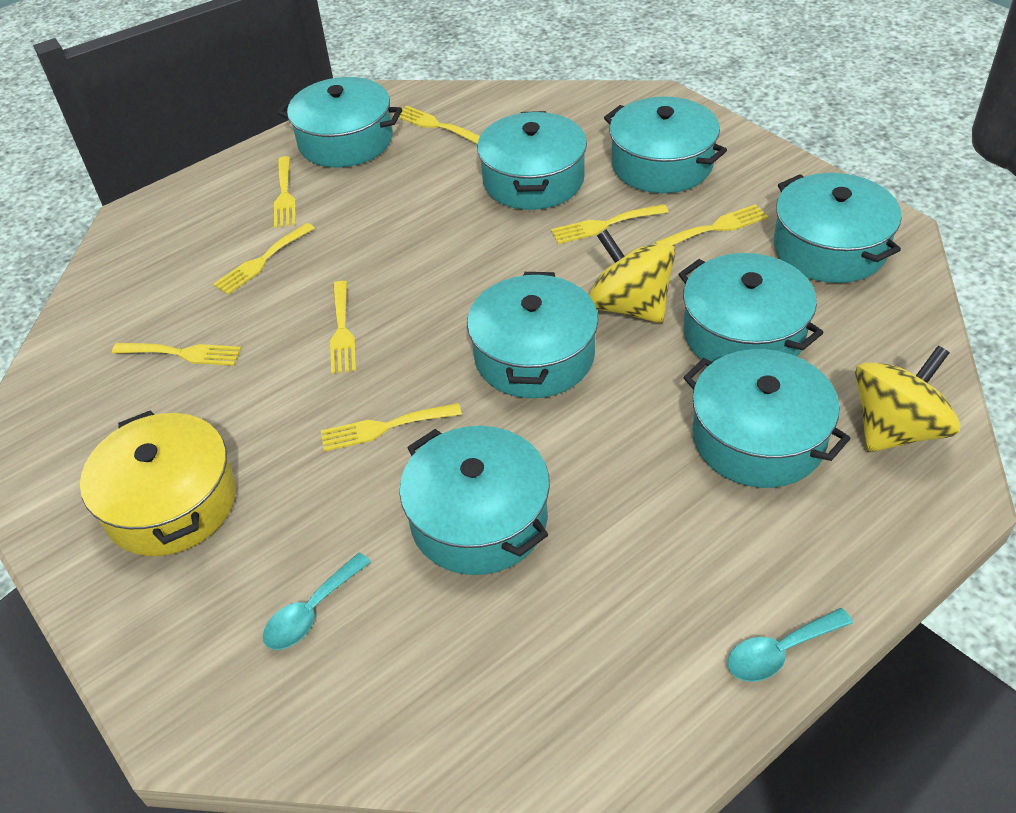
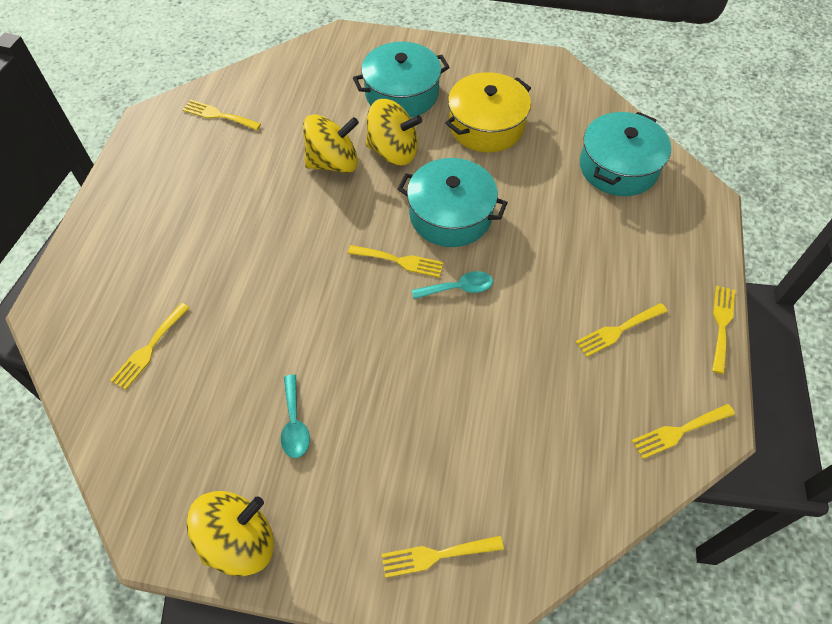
turquoise pot: [278,77,402,168] [399,426,550,575] [467,272,598,398] [477,111,587,210] [604,96,727,193] [678,253,823,362] [683,349,851,488] [774,173,902,283] = 8 -> [353,42,450,118] [397,158,508,247] [580,112,671,196] = 3
yellow fork: [112,343,242,366] [213,223,315,295] [274,156,296,228] [321,403,462,452] [330,281,356,374] [399,106,480,144] [551,204,668,244] [655,204,768,245] = 8 -> [110,303,190,390] [182,100,261,130] [348,245,444,277] [382,536,504,578] [576,303,668,357] [632,404,735,459] [712,286,735,374] = 7
yellow spinning top: [589,229,676,323] [855,346,961,452] = 2 -> [187,491,274,576] [303,114,359,173] [366,99,422,165] = 3

